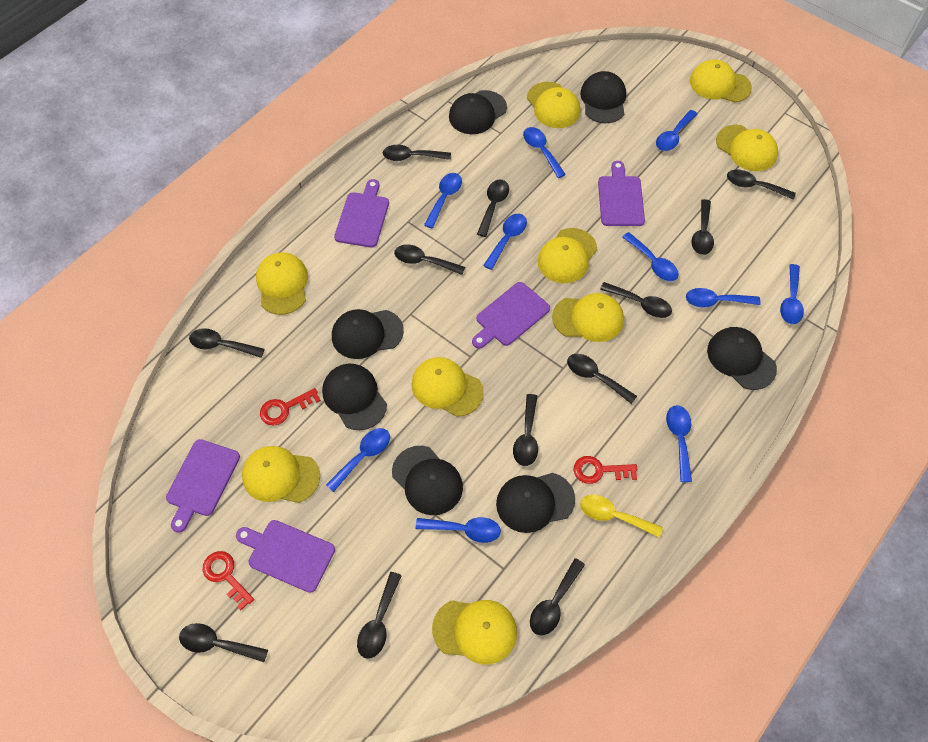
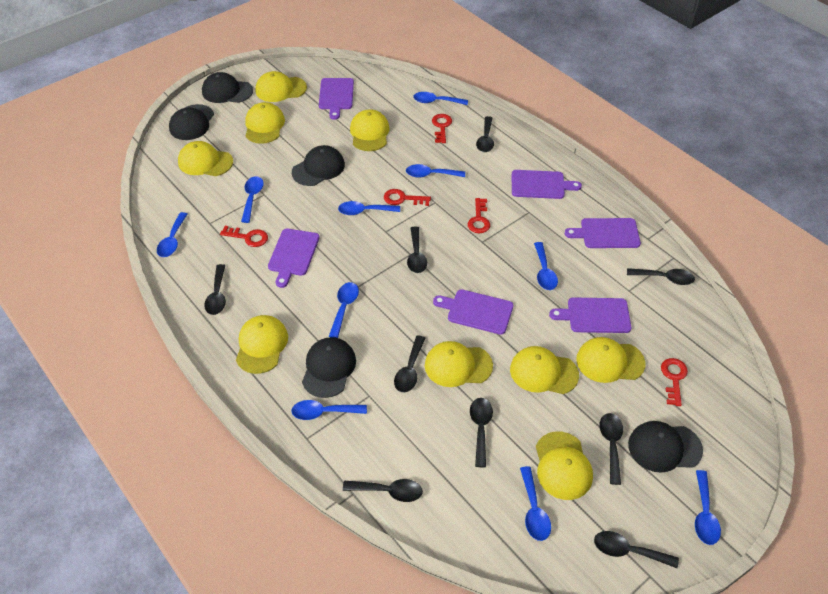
black cap: [322,364,387,430] [332,309,404,359] [392,446,463,515] [449,90,507,134] [496,473,575,533] [580,71,626,123] [707,327,777,390] = 7 -> [169,104,214,140] [202,72,253,103] [292,145,345,186] [302,337,356,398] [628,421,703,473] = 5
black spoon: [179,623,268,662] [189,328,265,358] [357,572,402,659] [383,145,451,161] [394,244,465,275] [477,180,509,237] [513,394,538,466] [530,558,585,635] [567,354,637,404] [600,282,672,318] [692,199,714,255] [727,170,796,200] = 12 -> [204,264,226,315] [343,479,423,502] [394,336,426,392] [407,226,427,273] [470,398,493,467] [476,116,494,152] [594,531,679,568] [599,413,623,485] [627,268,695,285] = 9
purple cutting board: [166,439,240,533] [236,520,335,593] [334,179,389,248] [472,282,550,348] [598,161,645,226] = 5 -> [268,229,320,288] [319,78,354,120] [433,289,513,335] [512,170,582,199] [549,298,632,333] [565,218,641,248] = 6
red key: [203,551,254,610] [260,388,321,426] [573,456,637,484] = 3 -> [220,226,268,247] [384,189,431,206] [432,114,452,143] [468,198,490,233] [661,358,688,406] = 5
yellow spoon: [580,495,663,538] = 1 -> none = 0

